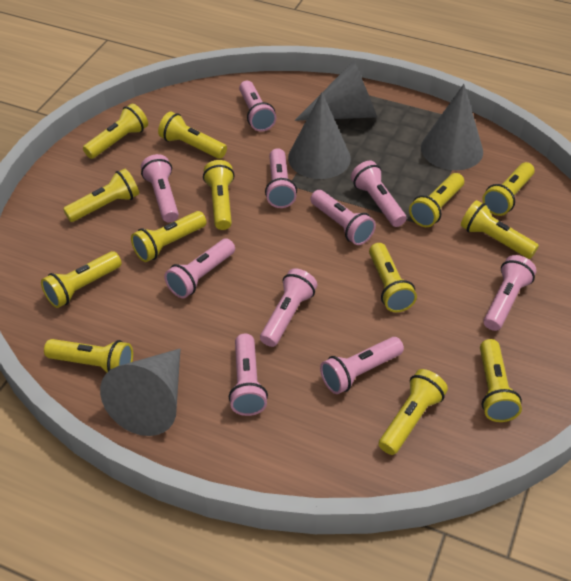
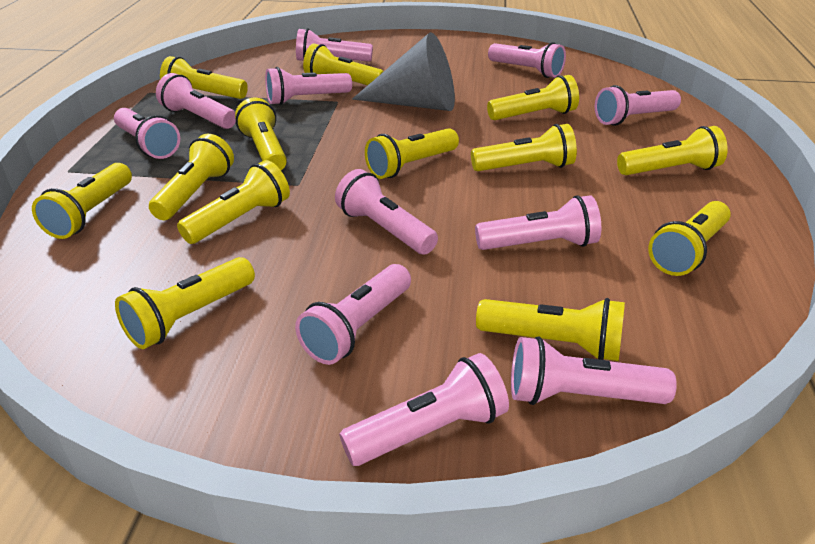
grey cone: [100,349,180,436] [288,92,351,179] [294,61,377,121] [421,84,483,170] = 4 -> [352,32,455,111] = 1
pink flashlight: [141,154,179,222] [164,239,235,298] [229,333,268,416] [239,81,276,132] [260,268,317,347] [265,148,297,208] [310,190,376,245] [320,337,404,394] [351,160,406,227] [484,255,536,331] = 10 -> [114,108,180,159] [156,73,236,129] [265,67,352,105] [295,264,411,365] [296,28,373,62] [335,169,438,255] [339,353,509,466] [475,195,601,250] [488,42,566,78] [511,337,677,405] [595,85,681,126] = 11

